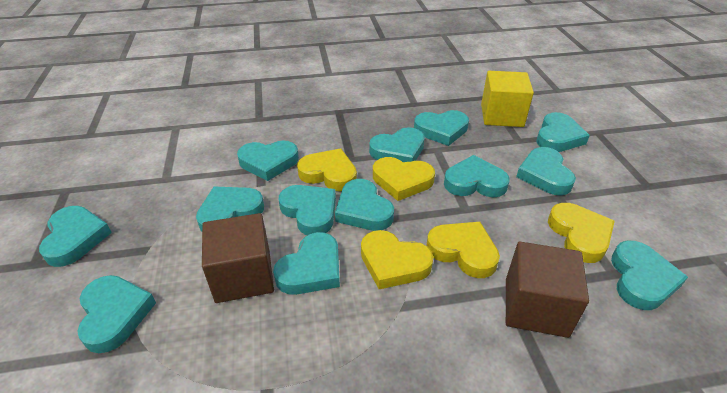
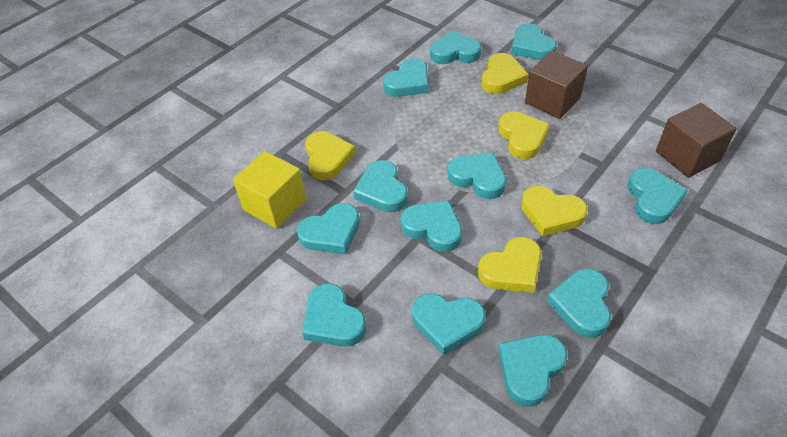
turquoise heart: [39,206,112,267] [77,275,156,353] [196,186,264,231] [237,140,299,181] [273,232,340,295] [279,185,336,235] [335,179,394,231] [369,127,425,162] [414,110,469,146] [444,155,510,197] [516,147,576,195] [537,112,590,152] [611,241,688,310] = 13 -> [297,203,360,255] [302,283,366,347] [353,160,408,213] [383,58,428,97] [401,200,462,252] [412,293,486,355] [430,31,481,64] [448,153,506,199] [499,334,567,407] [511,24,557,60] [547,269,611,338] [628,168,688,224] = 12

